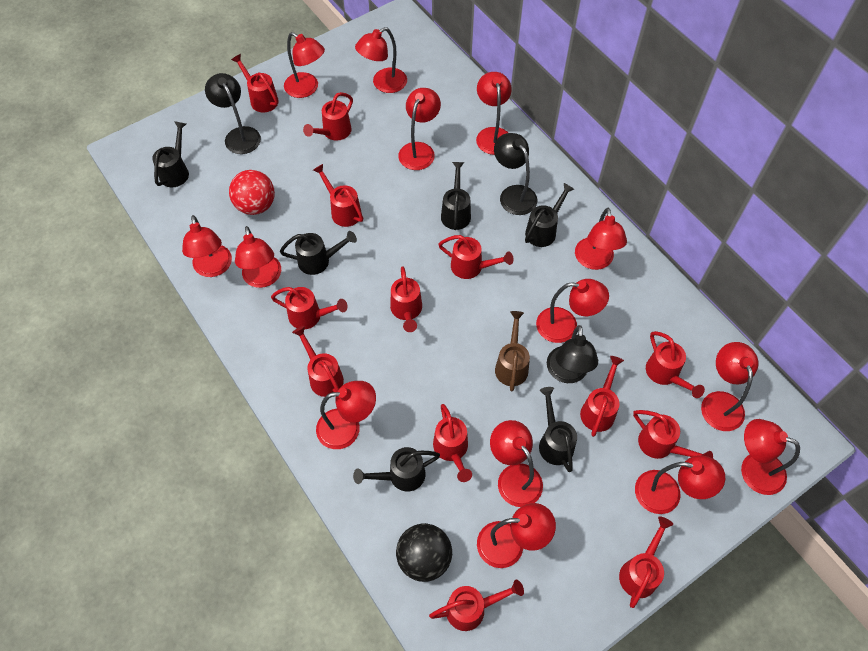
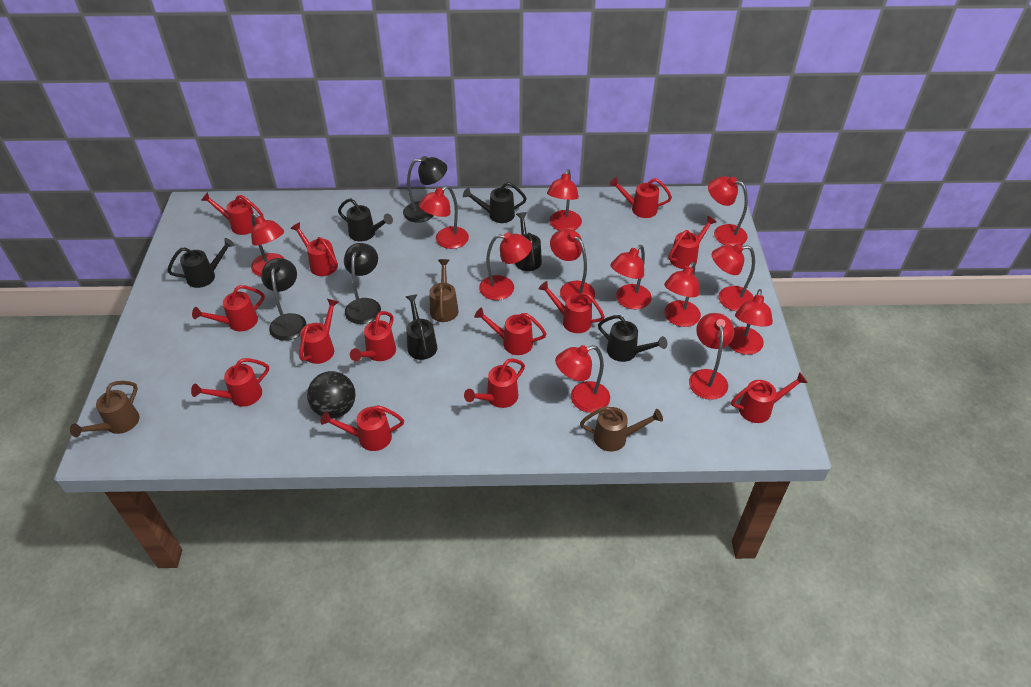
brown watering can: [495,311,530,391] = 1 -> [70,381,140,437] [429,259,459,322] [580,406,663,452] = 3
red ball: [229,170,275,215] = 1 -> none = 0
red lamp: [182,215,232,277] [235,226,281,288] [284,32,325,98] [316,381,376,449] [355,27,407,93] [398,88,441,170] [476,72,512,155] [477,503,556,568] [490,420,543,507] [536,279,609,343] [575,208,627,270] [635,455,725,514] [701,342,759,431] [741,419,800,495] = 14 -> [251,213,285,276] [419,186,469,249] [479,232,532,300] [547,169,582,231] [550,229,595,302] [555,345,610,413] [611,245,652,309] [664,262,701,327] [689,313,734,400] [708,176,748,246] [712,243,755,311] [728,289,773,355] = 12

